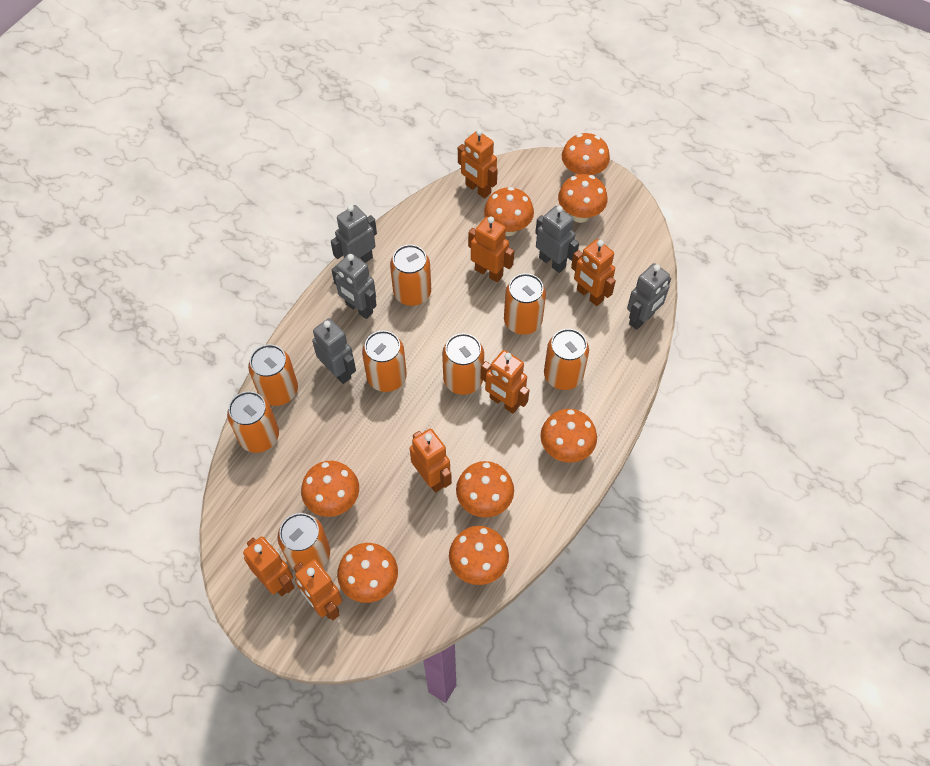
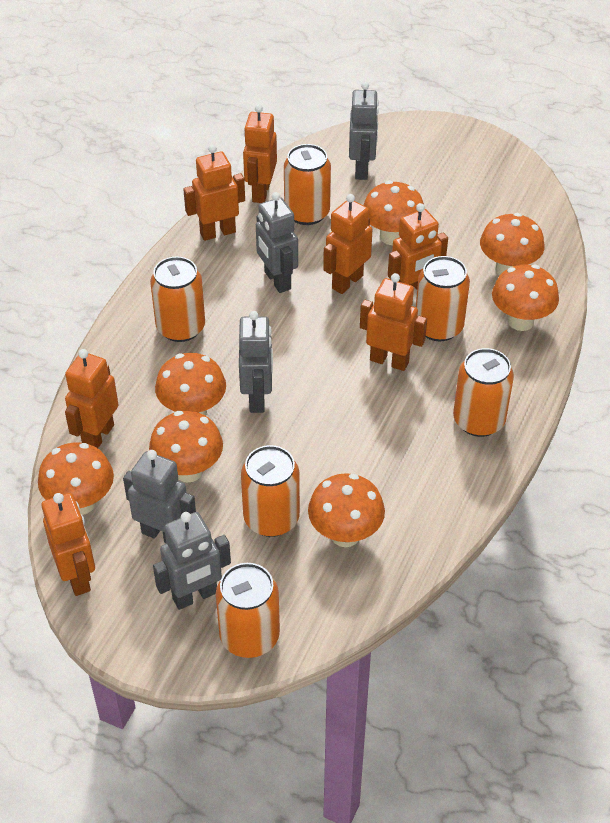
orange can: [227,391,279,453] [248,344,298,406] [278,513,330,570] [362,331,407,392] [390,245,431,306] [442,333,484,395] [504,273,546,335] [544,329,589,390] = 8 -> [150,256,205,342] [216,563,280,658] [241,445,300,537] [284,144,331,225] [416,256,470,341] [453,348,514,437] = 6
orange mushroom: [301,461,359,517] [337,543,398,603] [449,526,509,585] [456,461,514,518] [484,187,534,236] [540,409,597,463] [558,174,608,223] [562,133,610,176] = 8 -> [38,443,114,515] [149,411,223,482] [155,353,226,416] [308,473,385,547] [364,181,424,245] [480,213,545,276] [492,264,559,331] = 7

